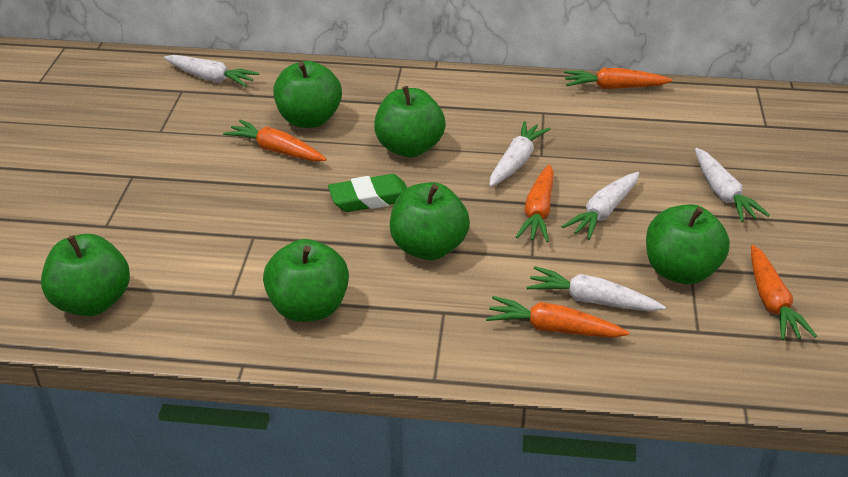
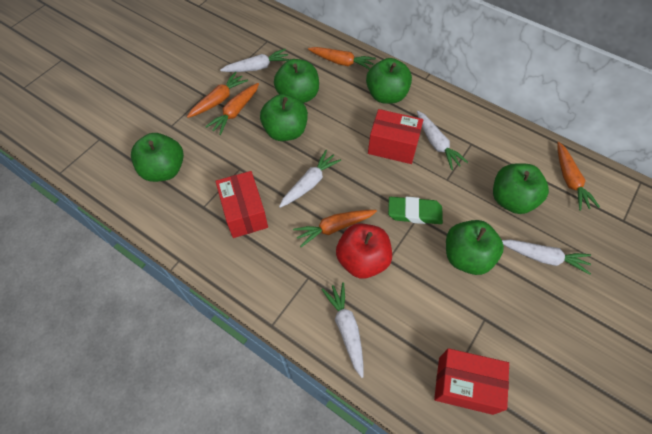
red apple: none = 0 -> [336,223,392,279] = 1
red box: none = 0 -> [215,171,268,238] [368,109,423,164] [434,348,509,415] = 3

